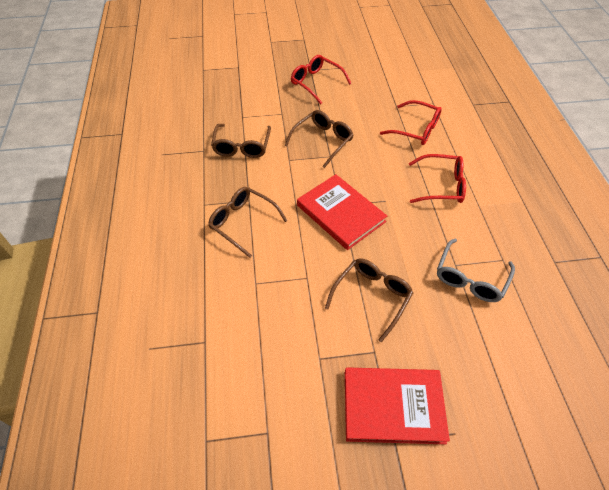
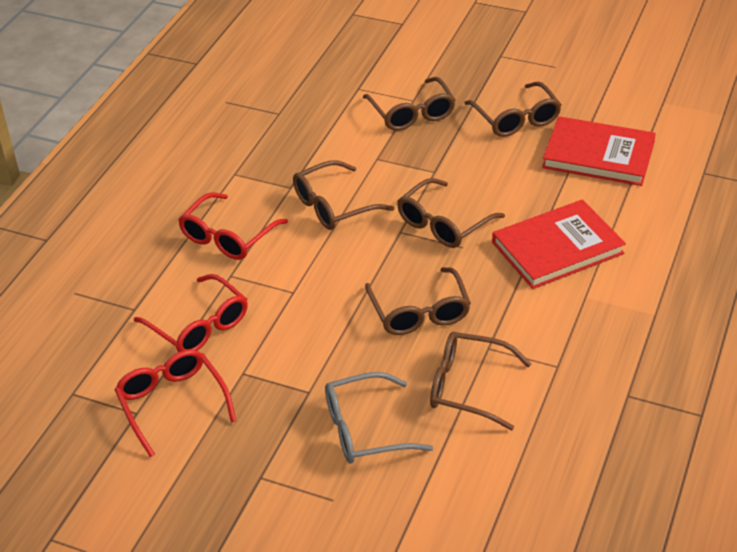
brown glasses: [208,187,288,258] [211,124,271,158] [285,110,353,168] [325,258,413,343] = 4 -> [293,160,394,230] [363,77,456,131] [365,267,471,335] [397,178,505,248] [430,332,532,430] [464,82,561,137] = 6

